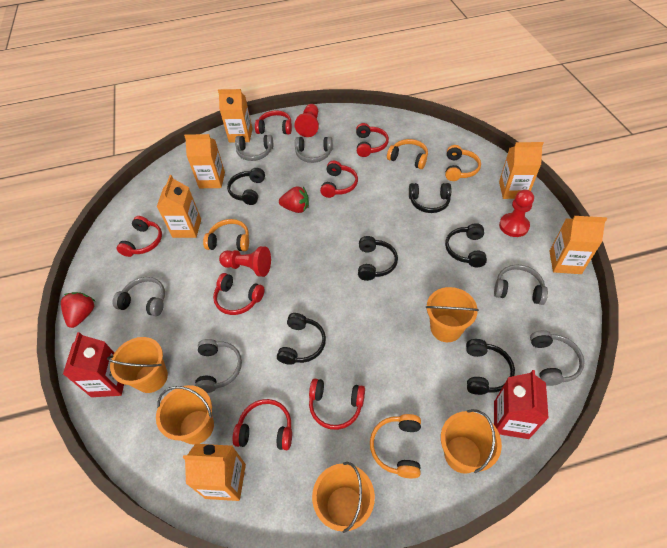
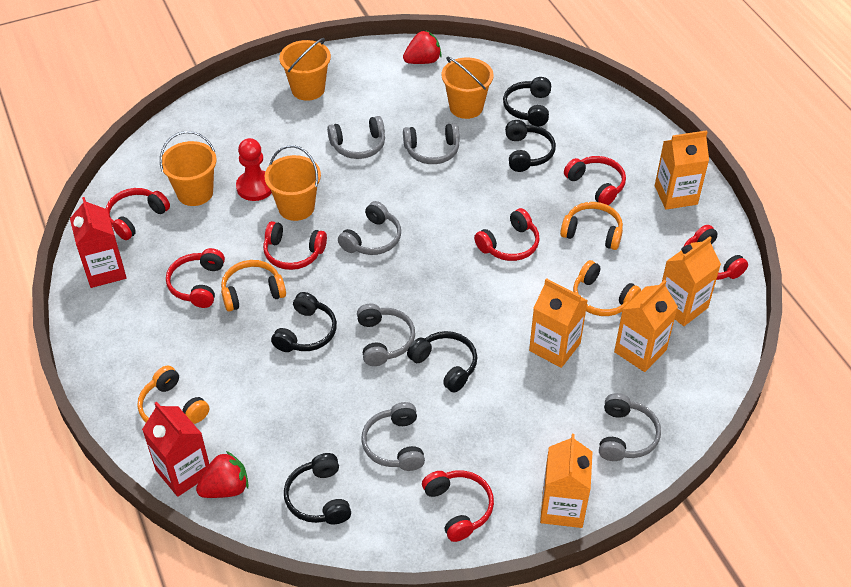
black headphones: [227,168,265,205] [277,313,326,365] [358,236,398,281] [409,183,451,213] [445,223,487,267] [466,339,515,395] = 6 -> [271,292,337,352] [284,453,351,524] [407,331,477,393] [503,77,551,126] [505,120,556,172] = 5
orange bucket: [107,337,168,393] [156,385,214,444] [312,462,375,533] [426,287,479,342] [441,409,502,474] = 5 -> [160,131,217,206] [265,145,321,221] [279,38,331,101] [442,56,494,119] = 4
orange carton: [157,175,201,238] [183,444,246,501] [184,134,225,188] [218,89,252,142] [499,142,544,199] [549,216,607,274] = 6 -> [529,278,588,368] [540,434,592,528] [614,280,678,372] [655,130,709,210] [662,236,721,326] = 5
red pawn: [219,246,271,277] [294,104,319,137] [499,189,534,237] = 3 -> [236,138,272,201] = 1

